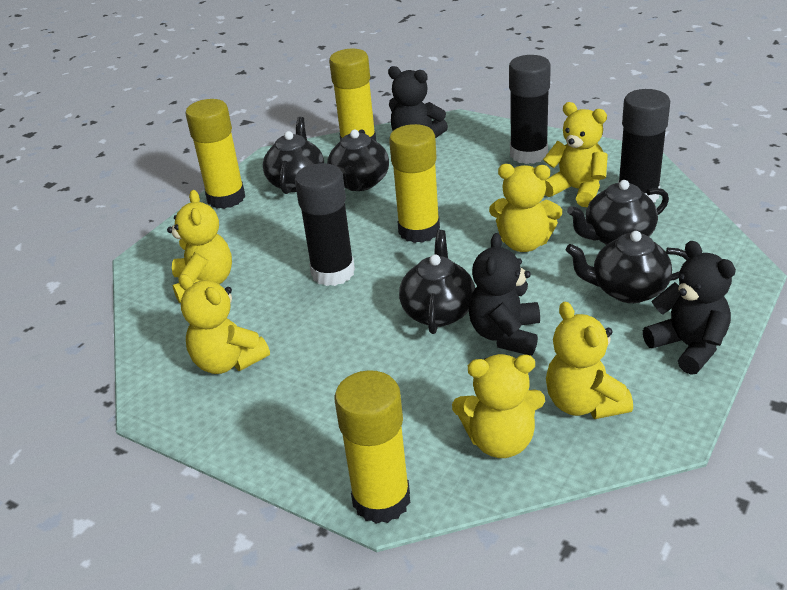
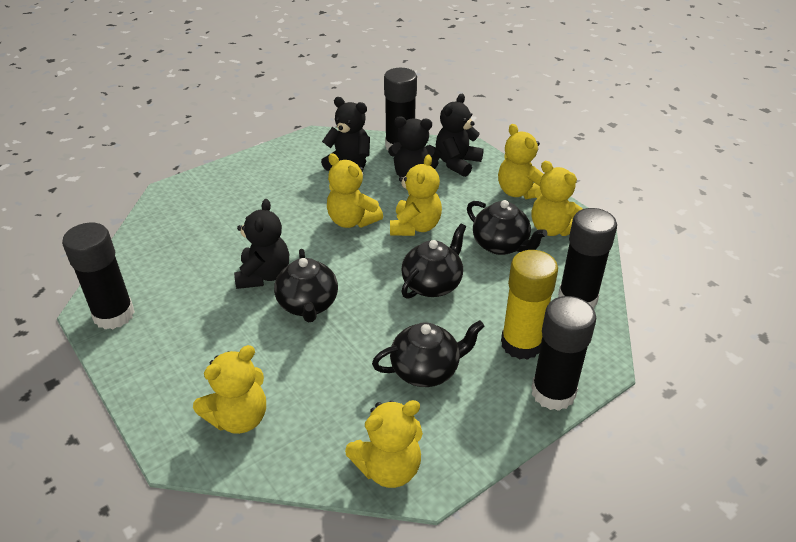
black glue stick: [295,163,355,286] [509,55,551,164] [618,89,670,203] = 3 -> [62,223,135,329] [384,68,417,150] [531,296,596,411] [558,208,617,309] = 4
black teapot: [263,117,324,194] [327,129,389,191] [399,230,475,334] [566,231,689,303] [567,180,669,245] = 5 -> [274,249,338,322] [372,320,485,387] [401,224,466,299] [467,200,547,255] = 4
black teddy bear: [388,66,448,138] [469,233,540,356] [643,241,736,375] = 3 -> [234,199,289,289] [321,97,370,171] [388,117,441,178] [436,94,484,177] = 4
yellow glue stick: [185,99,245,209] [329,49,376,141] [334,370,410,524] [389,124,440,243] = 4 -> [501,250,558,360] = 1

